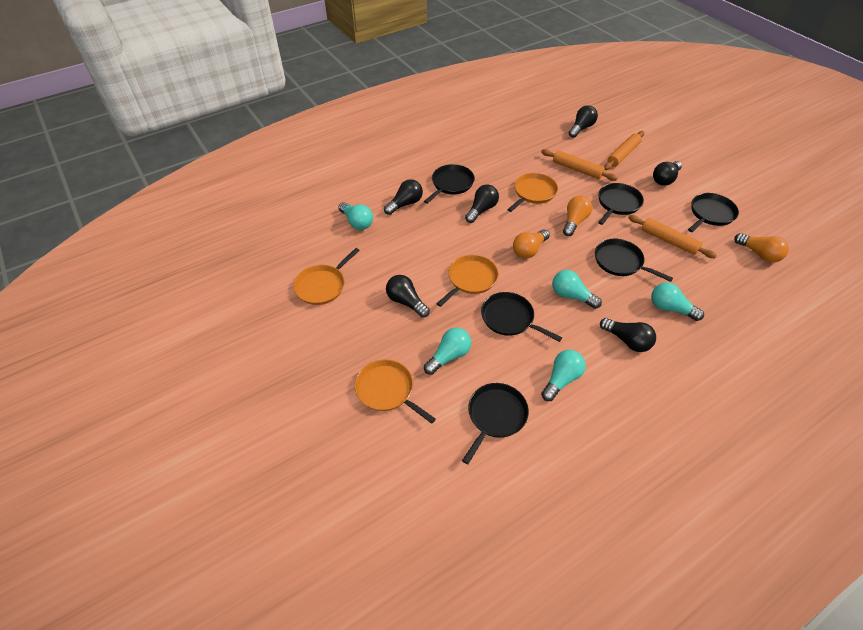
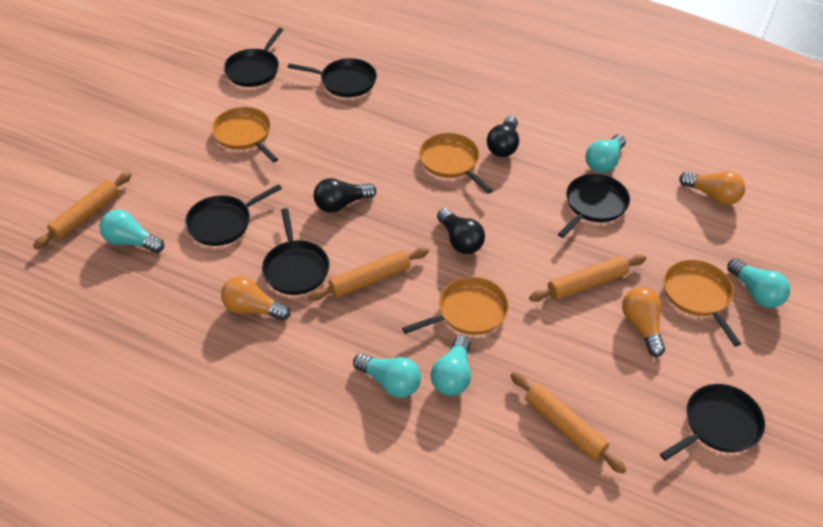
black light bulb: [384,179,423,215] [386,275,430,318] [465,184,499,223] [569,105,598,138] [600,318,656,352] [653,161,682,186] = 6 -> [313,178,376,213] [437,208,485,254] [487,116,519,157] = 3
orange rolling pin: [541,149,617,181] [604,131,644,170] [628,215,717,258] = 3 -> [33,172,131,249] [309,247,429,301] [510,372,626,474] [529,254,646,302] = 4

